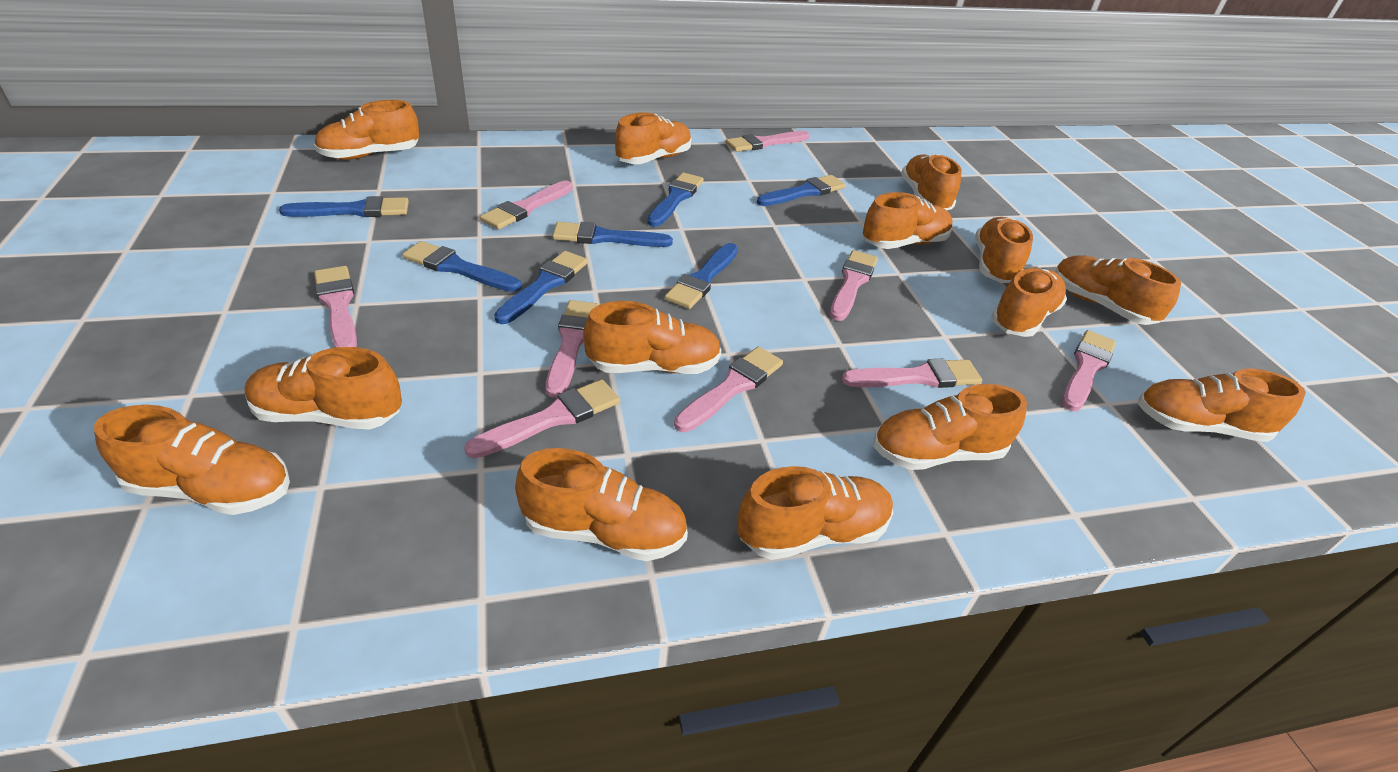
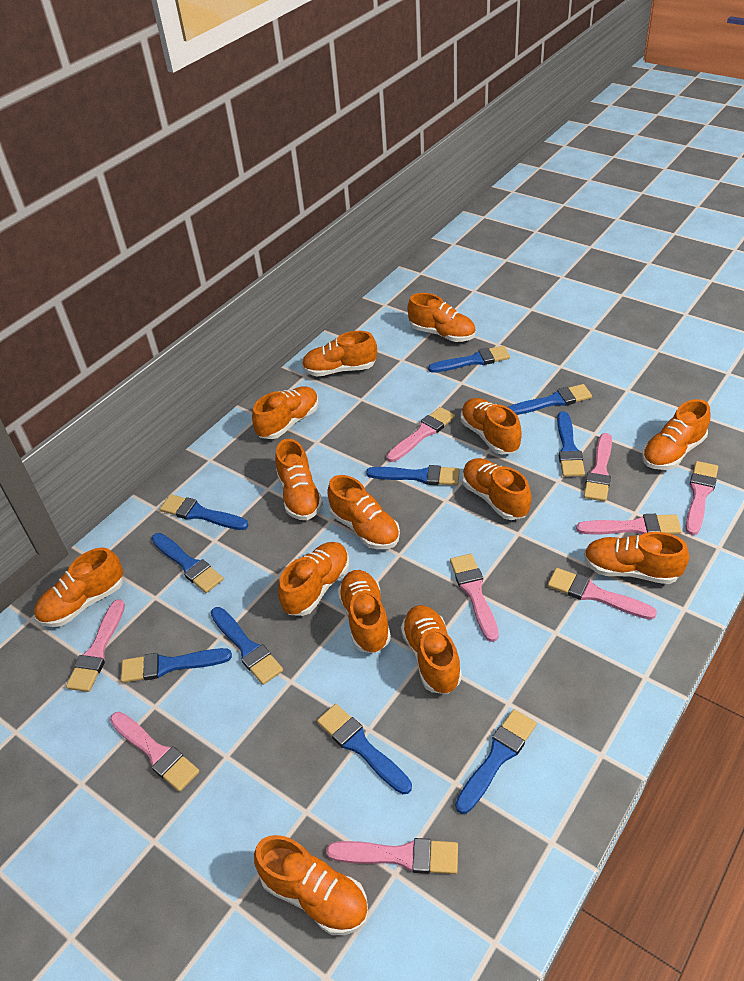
blue brush: [279,196,409,217] [402,241,522,292] [494,251,588,324] [552,222,673,247] [647,172,704,227] [665,243,738,309] [757,175,846,206] = 7 -> [121,648,232,683] [152,533,223,593] [160,494,249,530] [211,607,283,685] [317,704,412,794] [366,465,460,486] [428,346,510,373] [455,709,537,814] [508,384,592,415] [557,411,585,477] = 10

